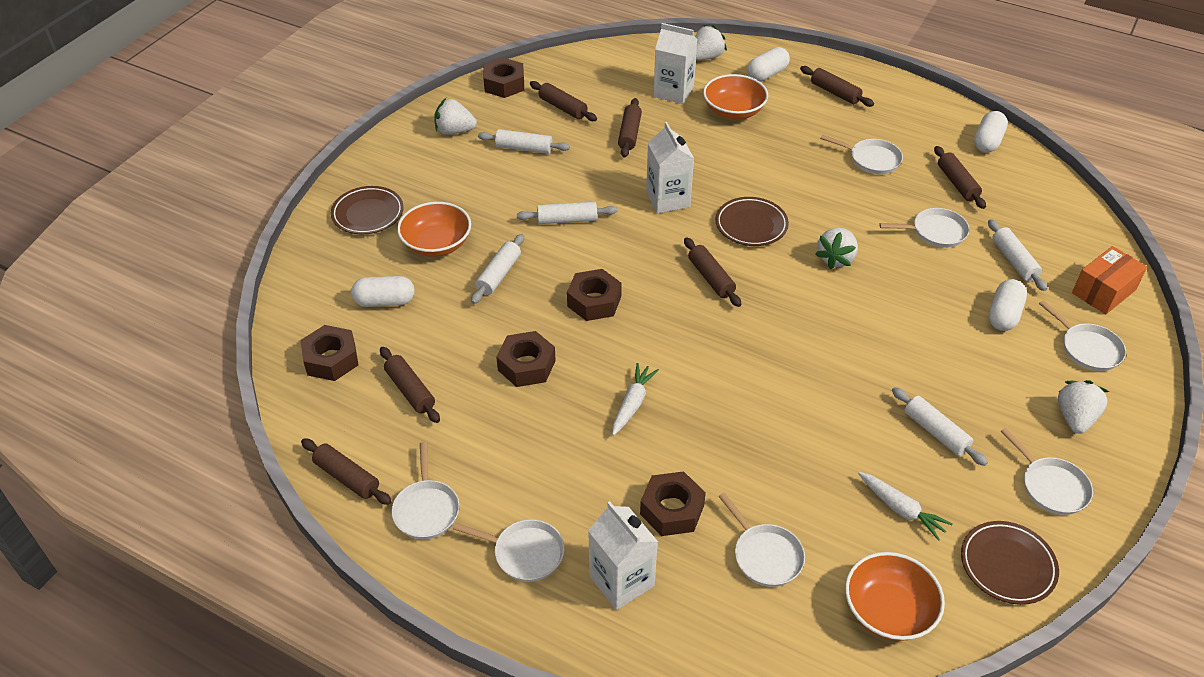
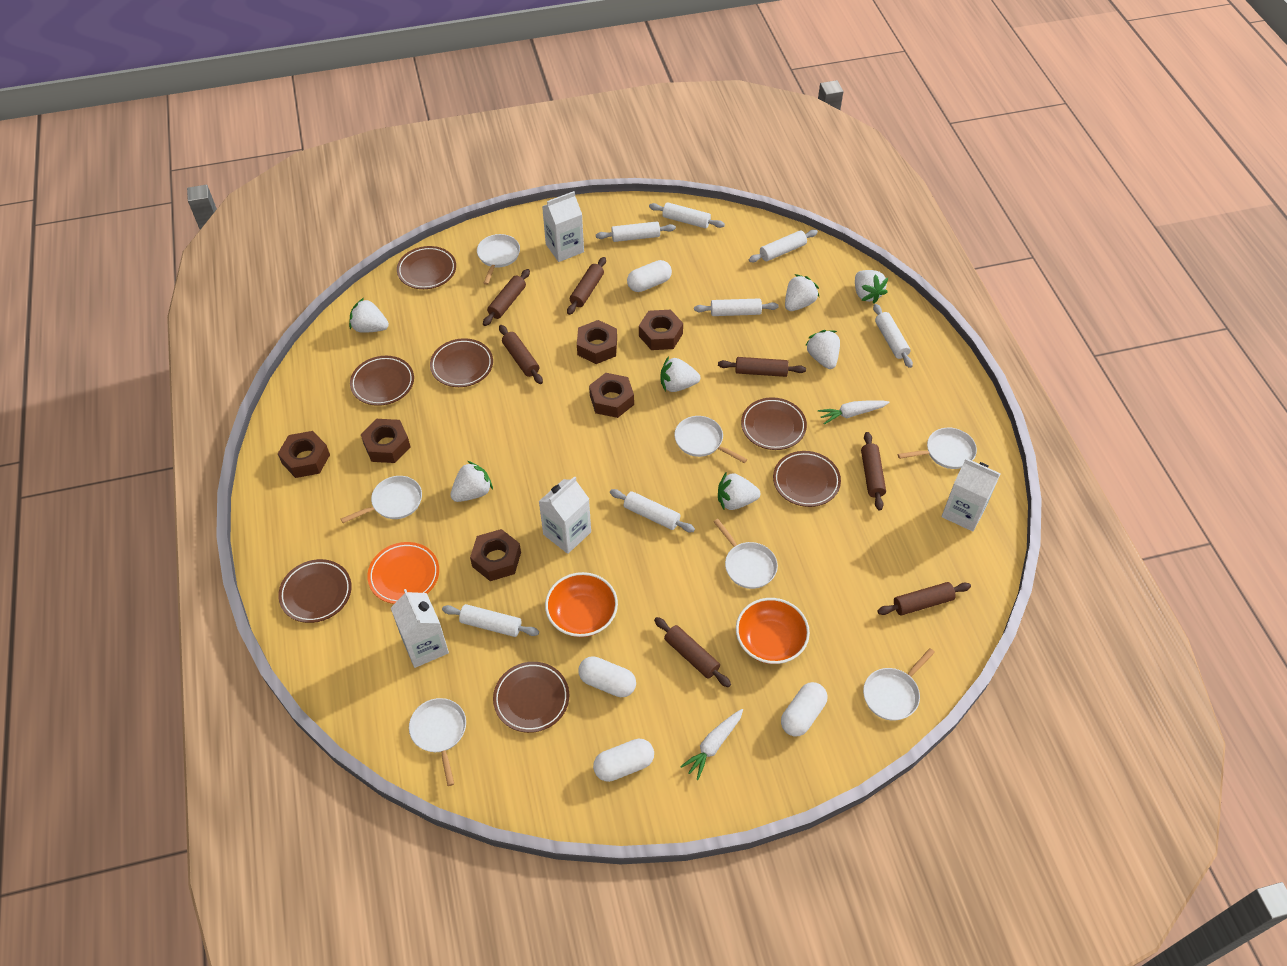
brown nut: [301,325,359,381] [483,58,524,98] [496,331,556,387] [567,269,622,321] [640,471,706,536] = 5 -> [278,431,330,478] [361,419,411,463] [470,529,521,581] [577,320,617,364] [589,373,634,418] [639,310,683,350] = 6
brown plate: [331,186,404,234] [715,197,789,246] [961,521,1059,605] = 3 -> [278,559,352,623] [350,356,414,406] [397,246,456,289] [430,338,493,387] [493,662,569,733] [741,397,807,450] [773,451,841,507] = 7
orange bowl: [397,202,471,257] [703,74,768,119] [845,552,945,641] = 3 -> [545,572,618,637] [736,598,810,664] = 2
orange box: [1072,246,1147,314] = 1 -> none = 0
orange plate: none = 0 -> [367,542,439,604] = 1
white carton: [588,501,658,610] [646,122,694,213] [654,23,697,104] = 3 -> [391,589,449,668] [538,476,591,554] [542,191,584,262] [941,458,1001,532] = 4
white rolling pin: [471,234,524,304] [478,129,570,154] [517,202,617,224] [892,387,988,466] [988,219,1047,291] = 5 -> [442,604,539,637] [596,221,676,242] [610,489,695,532] [649,202,725,229] [694,298,779,316] [749,230,818,262] [873,304,913,368] = 7
white strawberry: [435,98,477,135] [695,25,727,60] [815,228,858,269] [1058,380,1109,434] = 4 -> [349,298,389,333] [450,461,493,502] [660,356,700,392] [718,473,761,510] [785,274,819,311] [805,330,840,369] [855,270,888,304] = 7

